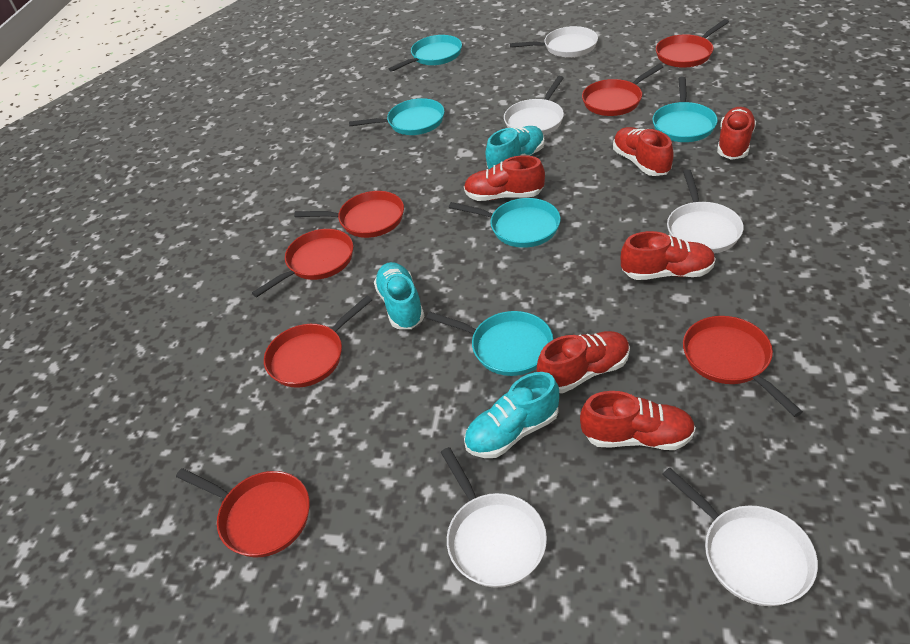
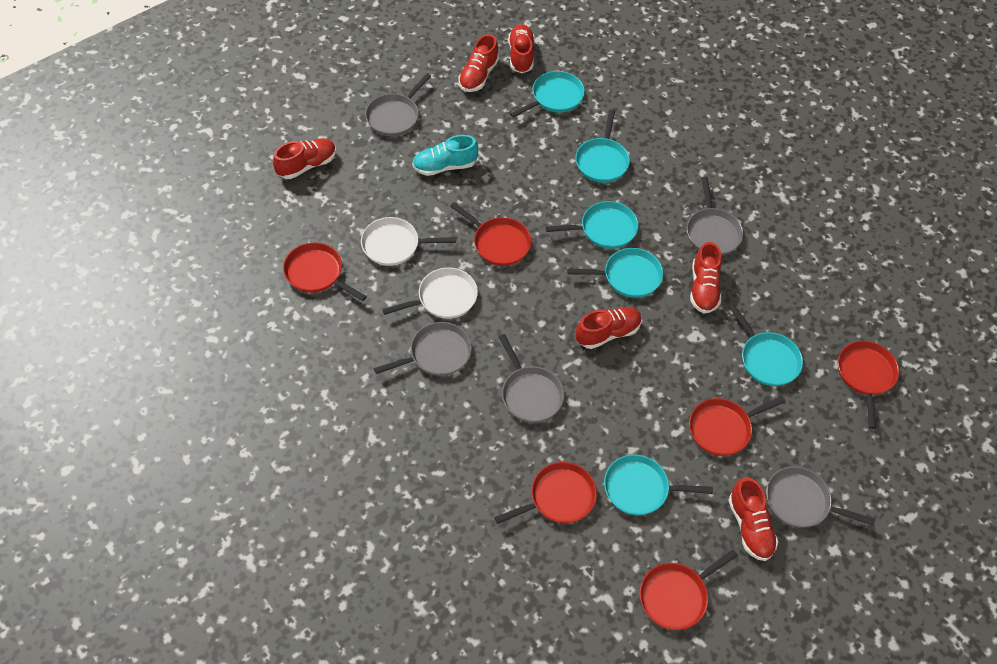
grey pan: none = 0 -> [365,73,431,136] [374,322,472,376] [499,334,564,423] [687,177,743,256] [766,466,875,528] = 5
red pan: [176,468,310,557] [252,229,353,297] [264,296,372,388] [294,191,404,238] [582,64,663,116] [656,19,729,68] [683,316,803,417] = 7 -> [283,243,367,301] [450,202,531,266] [494,462,597,524] [640,549,738,630] [689,396,786,456] [838,341,899,429] = 6
turquoise pan: [349,98,444,135] [389,35,462,72] [426,311,553,376] [449,198,561,248] [652,77,718,142] = 5 -> [510,71,585,118] [546,201,638,249] [567,248,663,298] [575,109,630,183] [604,455,713,515] [728,303,803,386] = 6
turquoise shoe: [374,262,424,329] [464,372,559,458] [486,126,545,169] = 3 -> [412,135,478,176] = 1
white pan: [441,447,547,588] [504,76,564,135] [510,26,598,58] [663,467,818,606] [667,169,743,254] = 5 -> [361,217,456,266] [382,267,478,319] = 2

